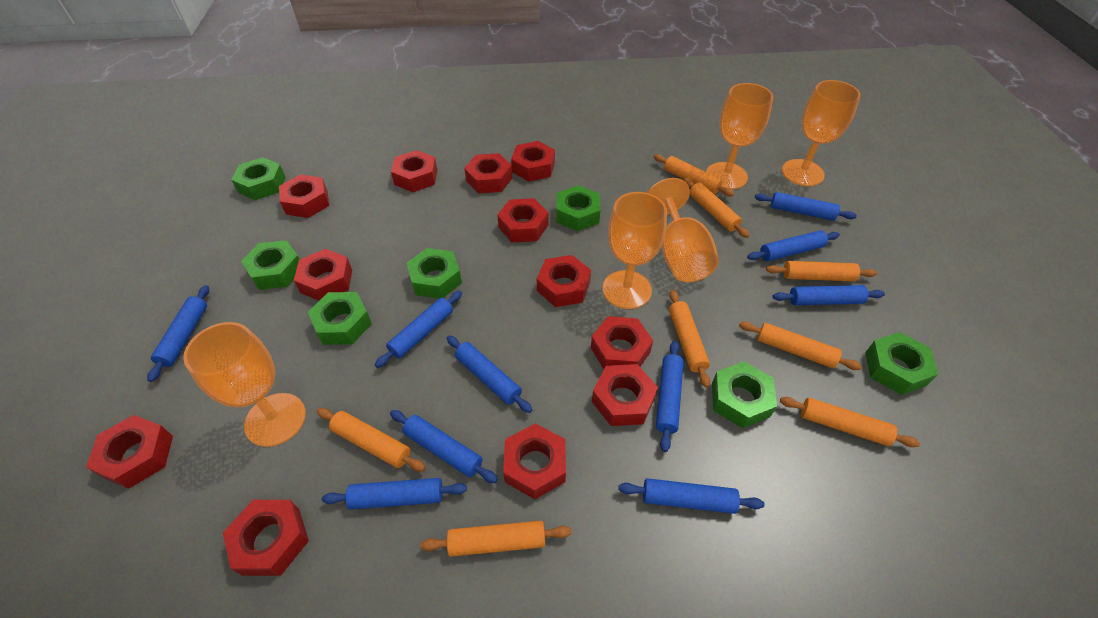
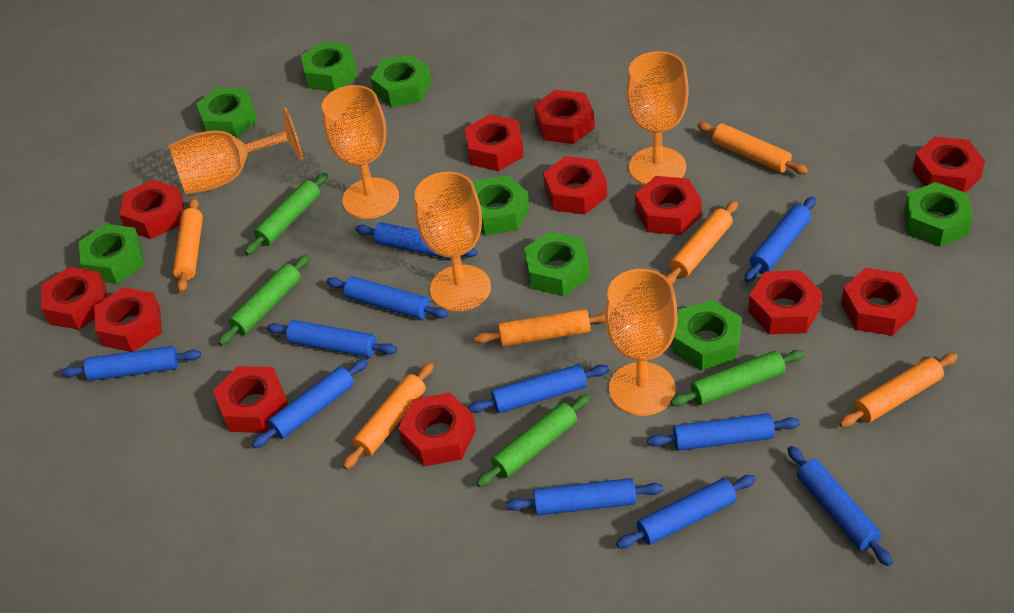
blue rolling pin: [147,285,209,382] [322,478,467,510] [375,291,462,368] [390,410,498,483] [447,335,532,413] [618,478,765,514] [656,341,684,452] [747,230,840,261] [755,192,857,221] [773,285,885,305] = 10 -> [61,346,201,381] [252,358,368,448] [267,320,397,357] [326,276,449,319] [355,222,478,259] [468,364,609,413] [506,478,663,516] [616,475,756,549] [647,413,800,451] [744,197,816,283] [788,446,893,566] = 11
green nut: [231,157,286,200] [241,240,300,290] [308,292,372,345] [407,248,462,299] [556,185,600,231] [712,361,777,428] [865,332,938,395] = 7 -> [79,224,144,284] [196,88,258,138] [301,41,358,91] [371,54,431,107] [474,175,529,235] [524,231,590,296] [673,300,742,371] [904,182,973,247] = 8
green rolling pin: none = 0 -> [218,255,310,346] [245,172,328,255] [476,394,590,487] [670,350,805,406] = 4
orange rolling pin: [317,408,426,472] [420,521,571,557] [654,154,734,197] [669,290,710,388] [684,178,749,238] [739,321,862,370] [766,261,877,281] [780,397,920,447] = 8 -> [173,198,203,293] [343,363,434,469] [474,309,605,347] [665,201,738,284] [697,122,808,174] [839,353,958,427] = 6

